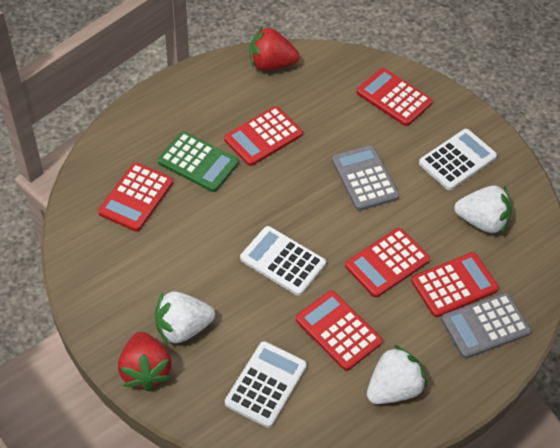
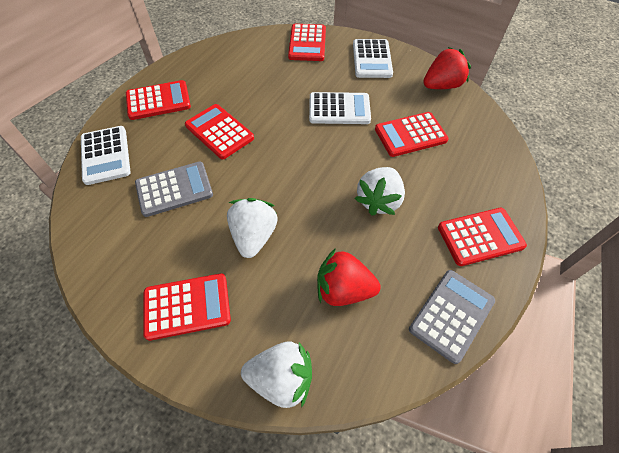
green calculator: [158,132,238,192] = 1 -> none = 0

